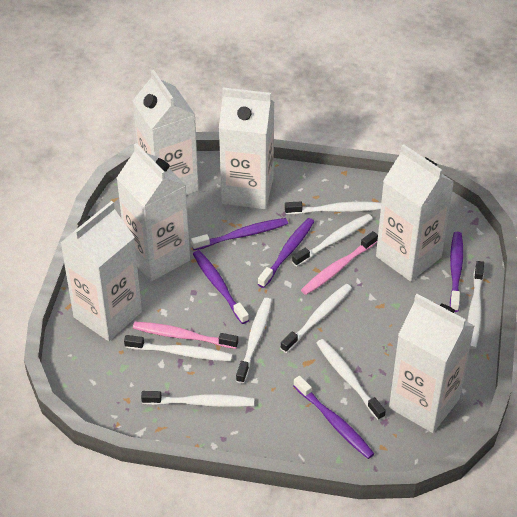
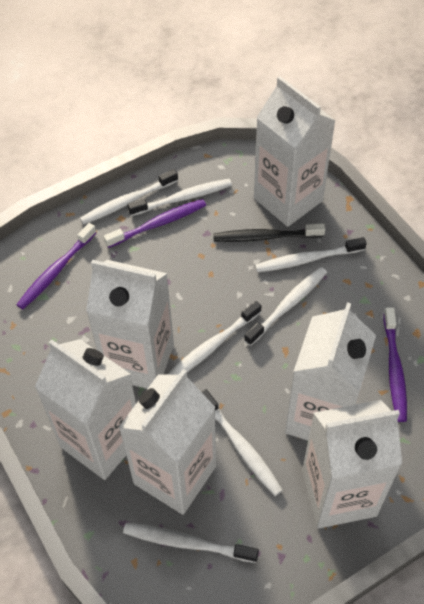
black toothbrush: none = 0 -> [213,223,325,242] = 1
pink toothbrush: [133,322,238,349] [301,231,378,295] = 2 -> none = 0
purple toothbrush: [191,218,288,250] [193,250,249,324] [258,218,314,288] [293,376,374,459] [450,232,463,312] = 5 -> [16,223,96,309] [104,199,206,248] [384,307,407,422] = 3
white toothbrush: [124,335,233,361] [141,391,254,407] [236,298,272,384] [280,284,352,353] [285,202,381,215] [292,214,373,267] [316,339,386,421] [467,261,484,349] = 8 -> [80,169,178,225] [123,523,259,563] [127,179,232,216] [167,301,261,375] [202,389,283,496] [244,267,327,346] [255,237,367,273] = 7

